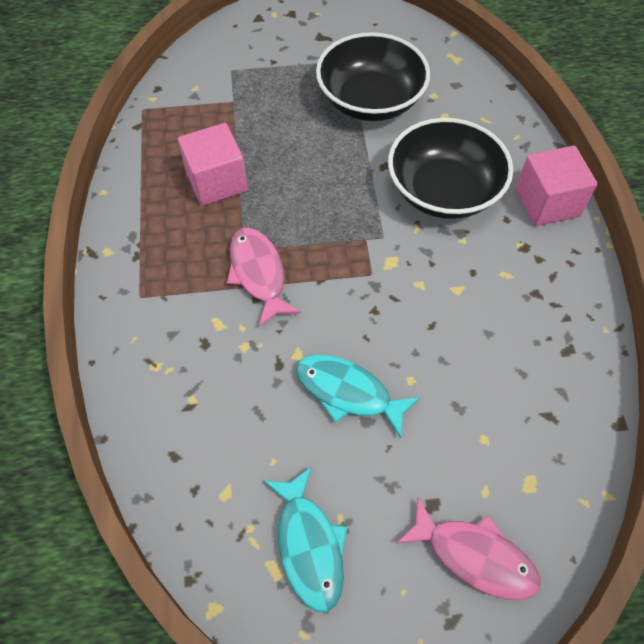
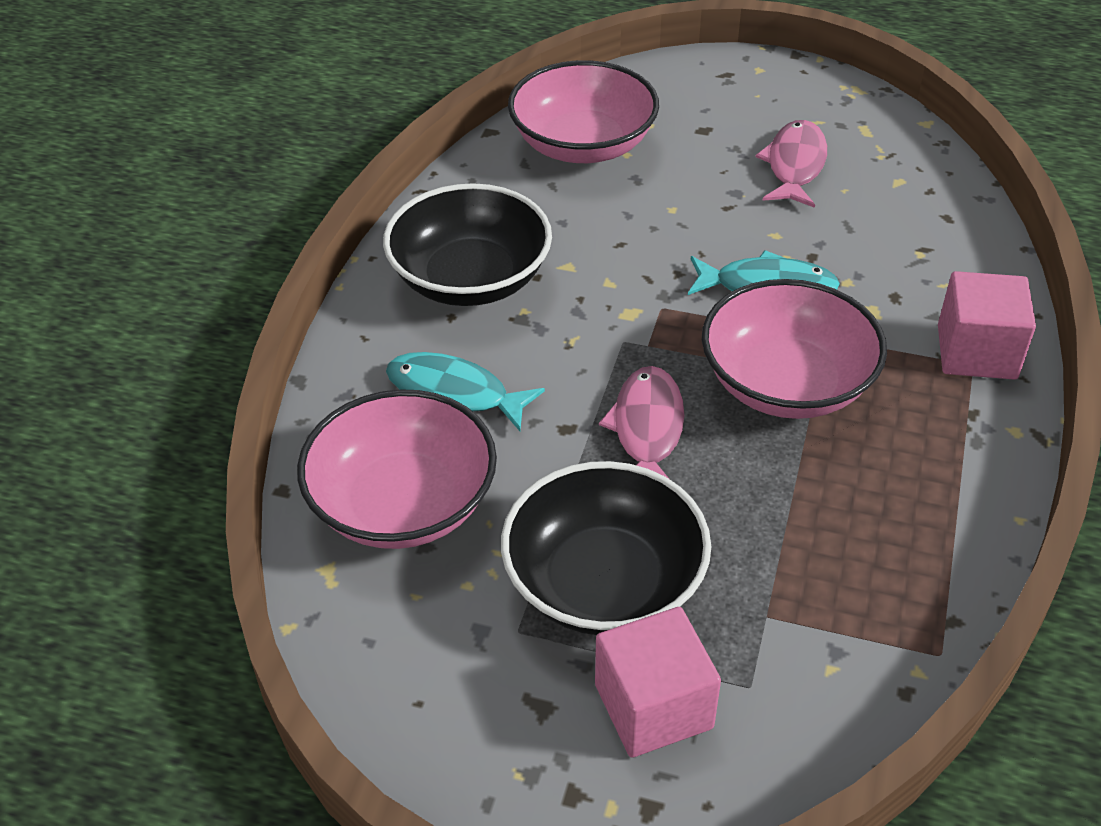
pink bowl: none = 0 -> [297,389,497,549] [508,60,659,163] [702,279,887,419] = 3

